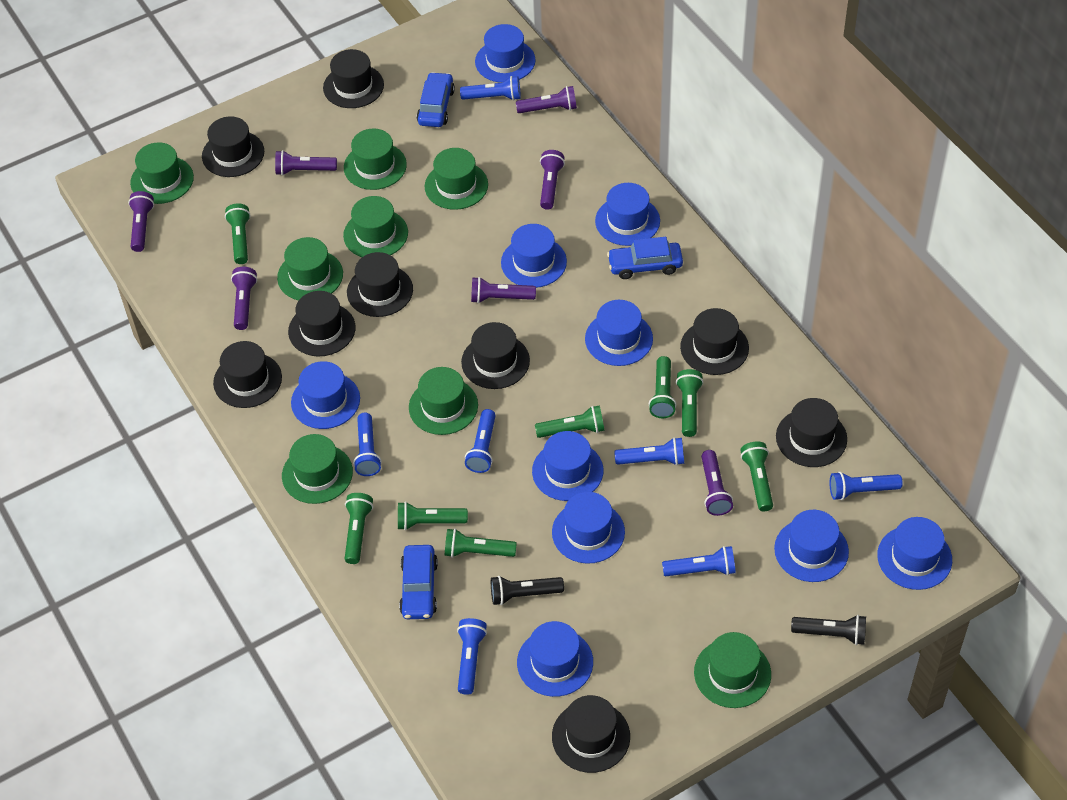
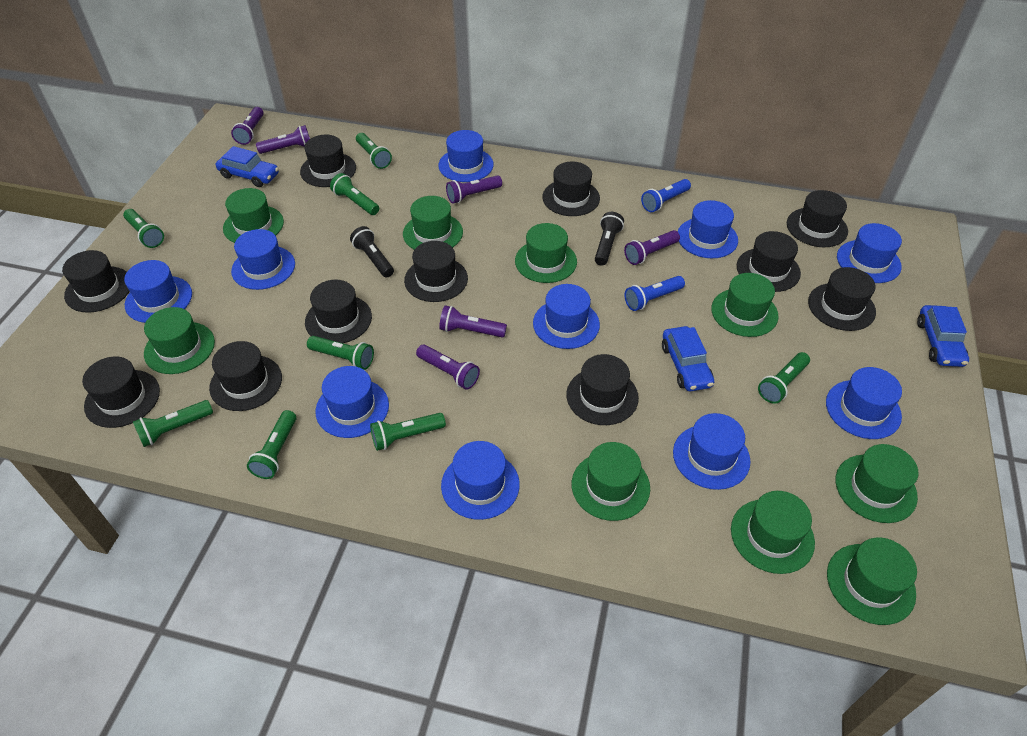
black hat: [202,116,264,177] [213,341,282,408] [288,291,355,356] [323,49,384,108] [347,252,413,317] [461,322,530,389] [552,695,630,773] [680,308,749,375] [776,398,847,467] = 9 -> [62,250,130,313] [82,357,160,428] [209,341,282,411] [300,135,356,187] [305,280,372,343] [404,241,468,302] [542,162,600,216] [566,354,639,425] [737,231,801,292] [787,190,848,247] [808,267,876,331] = 11
blue flashlight: [353,413,382,476] [457,618,487,695] [460,76,521,101] [465,409,496,473] [614,437,684,465] [662,546,736,576] [830,472,903,500] = 7 -> [624,276,685,311] [641,179,691,212] = 2
green hat: [130,142,194,204] [277,237,343,301] [282,434,353,504] [343,196,408,257] [344,129,407,190] [409,367,478,435] [425,148,488,210] [694,632,771,708] = 8 -> [144,307,215,374] [223,188,284,243] [403,196,463,250] [515,223,577,283] [572,442,650,521] [711,273,779,337] [731,491,815,574] [827,538,917,625] [836,444,919,523] = 9
purple flashlight: [128,191,154,252] [231,267,257,330] [275,150,337,176] [471,277,536,303] [516,86,577,113] [540,150,565,210] [701,450,733,516] = 7 -> [231,107,264,145] [256,125,310,154] [416,345,480,390] [439,305,507,337] [446,175,502,203] [624,230,680,265] = 6

